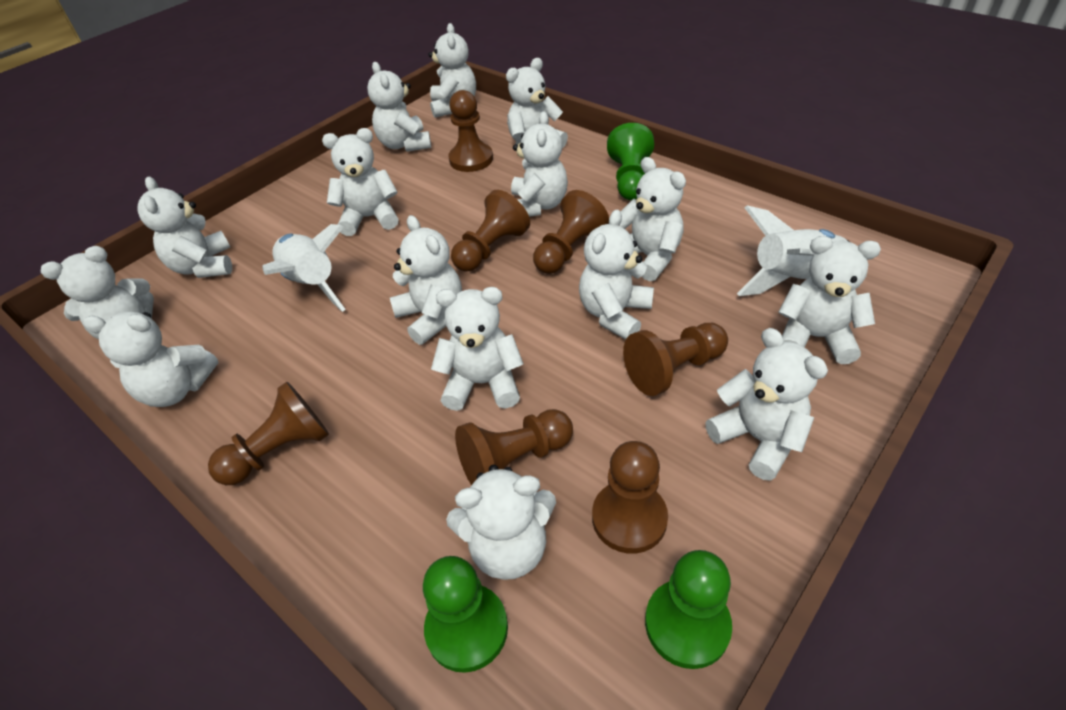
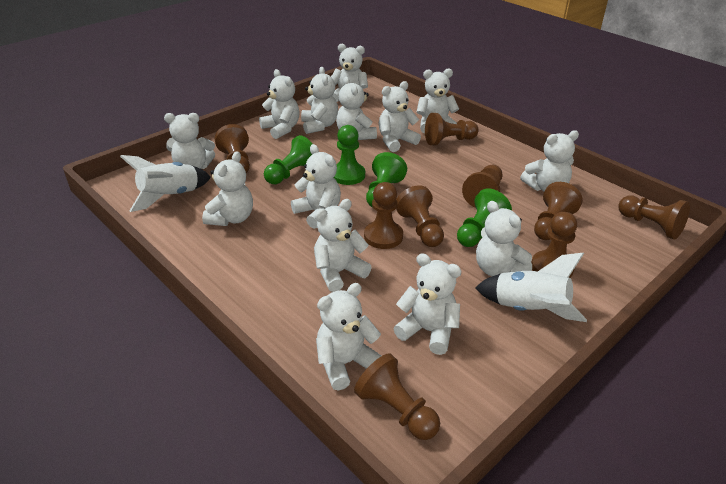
brown pawn: [208,382,329,485] [448,90,493,172] [451,190,530,271] [455,409,573,485] [533,190,609,274] [592,441,668,554] [623,323,728,396] = 7 -> [215,124,250,173] [354,353,440,440] [364,182,403,249] [396,185,444,247] [425,113,478,145] [462,165,502,208] [531,212,577,278] [534,182,583,240] [618,196,690,239] = 9
green pawn: [423,556,508,673] [607,123,654,200] [645,550,732,669] = 3 -> [264,135,312,184] [334,125,365,185] [366,152,407,207] [457,188,512,247] = 4
white teddy bear: [41,246,154,339] [83,312,218,407] [137,176,232,278] [322,128,399,236] [367,62,431,152] [390,215,462,345] [428,23,476,118] [431,287,523,411] [446,465,556,580] [506,58,568,148] [511,111,568,217] [579,210,654,340] [620,157,686,281] [705,328,828,481] [778,236,881,364] = 15 -> [164,113,215,169] [202,151,253,226] [259,69,300,139] [291,144,341,229] [301,67,338,134] [314,199,372,292] [316,283,381,391] [331,44,368,102] [336,77,377,140] [379,81,421,152] [394,253,462,355] [416,68,459,133] [476,201,532,276] [520,130,579,192] = 14

